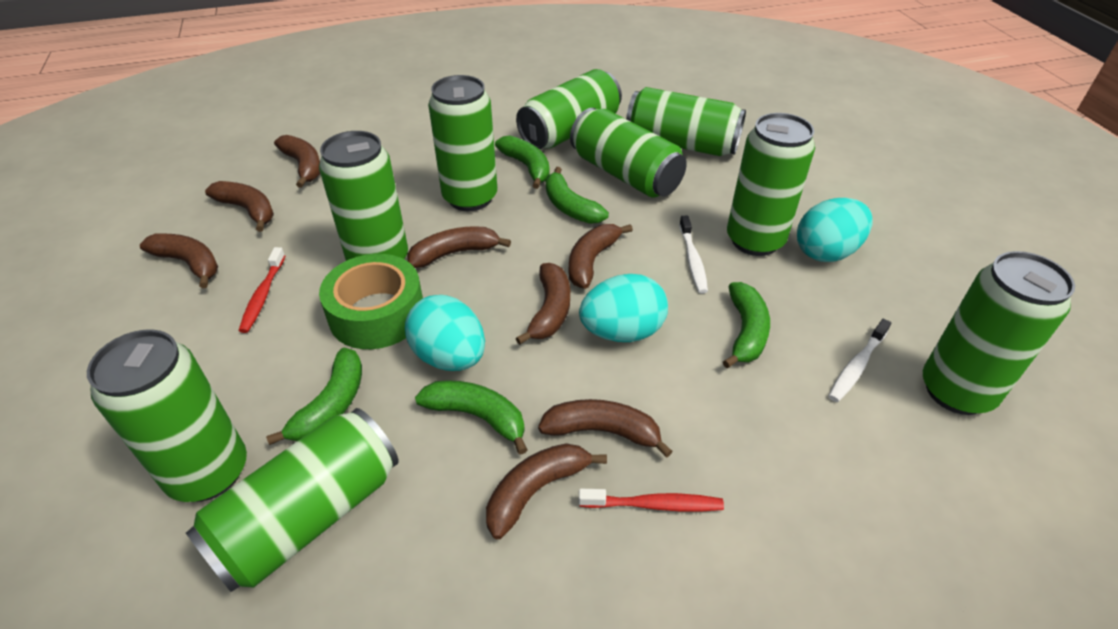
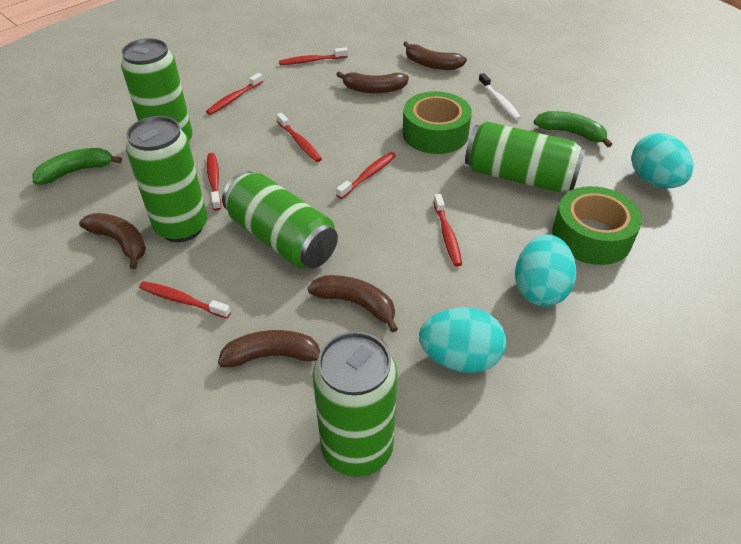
brown banana: [140,234,218,288] [205,181,274,232] [274,135,320,188] [407,226,511,268] [486,443,607,539] [515,263,570,345] [538,399,673,458] [569,224,633,289] = 8 -> [79,213,146,269] [218,330,320,367] [308,275,398,333] [336,71,409,93] [404,41,467,70] = 5
green banana: [266,347,362,445] [415,380,528,455] [495,135,550,189] [546,167,609,224] [723,282,770,368] = 5 -> [32,148,122,185] [534,111,612,147] = 2
green can: [87,329,247,502] [186,408,399,592] [319,131,408,261] [428,75,497,211] [516,69,622,149] [570,108,687,198] [626,87,746,156] [727,113,815,256] [923,251,1075,415] = 9 -> [121,38,193,140] [126,116,207,242] [222,171,338,269] [313,331,397,477] [465,121,586,192] = 5
green tape: [319,254,423,349] = 1 -> [403,91,472,154] [552,186,642,265] = 2
red toothbrush: [238,247,285,333] [579,489,724,512] = 2 -> [139,281,231,319] [206,73,263,115] [207,153,221,211] [277,113,322,162] [279,47,348,65] [336,152,396,199] [433,194,462,267] = 7
white toothbrush: [679,216,708,293] [829,319,891,402] = 2 -> [479,73,521,120] = 1

